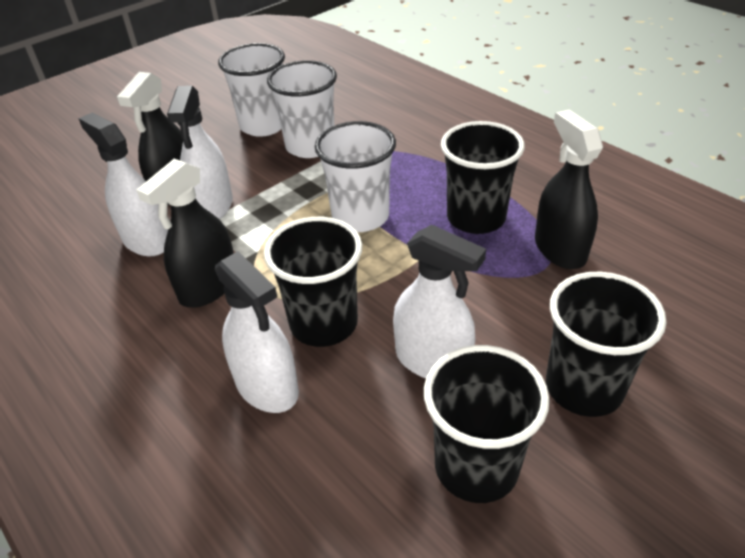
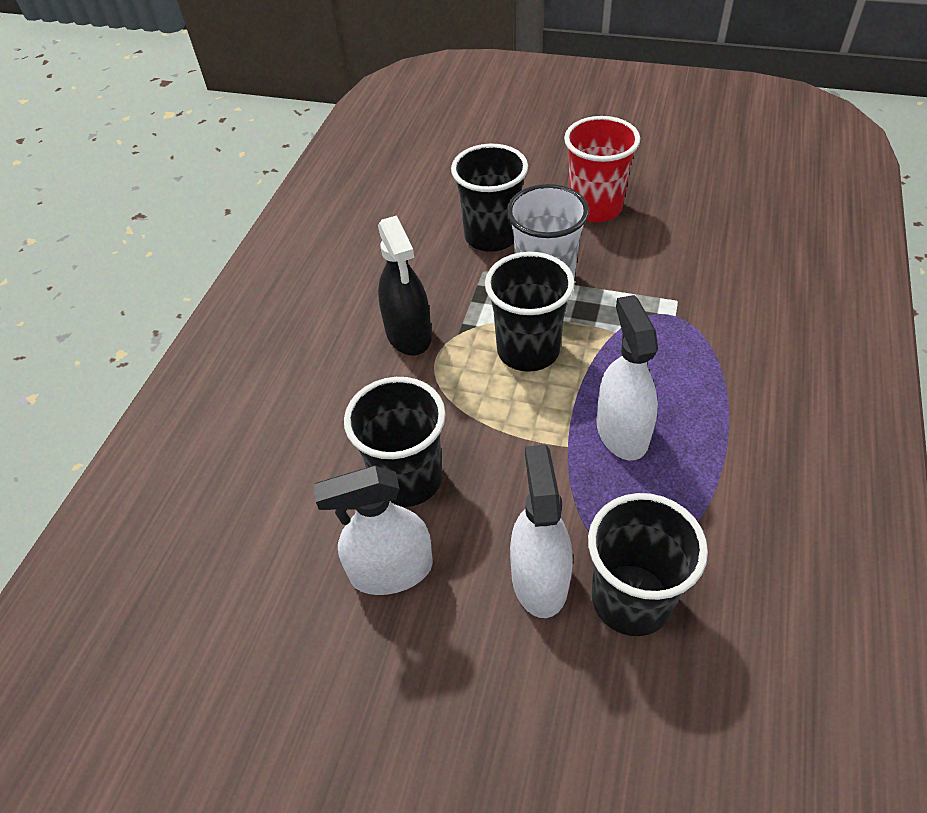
black spray bottle: [117,72,183,205] [136,159,234,307] [535,110,603,269] = 3 -> [378,215,432,355] = 1
red cup: none = 0 -> [564,116,640,222] = 1
white cup: [218,43,285,137] [267,60,337,158] [315,121,396,232] = 3 -> [507,184,589,278] = 1
white spray bottle: [78,113,168,256] [167,86,233,219] [215,251,299,413] [393,224,486,379] = 4 -> [313,466,433,595] [510,444,573,618] [596,295,658,461] = 3

